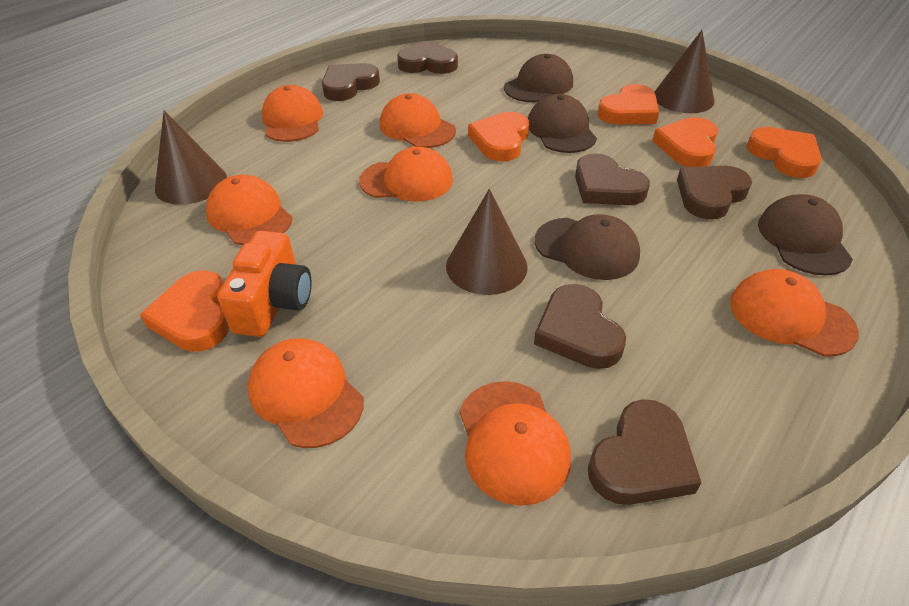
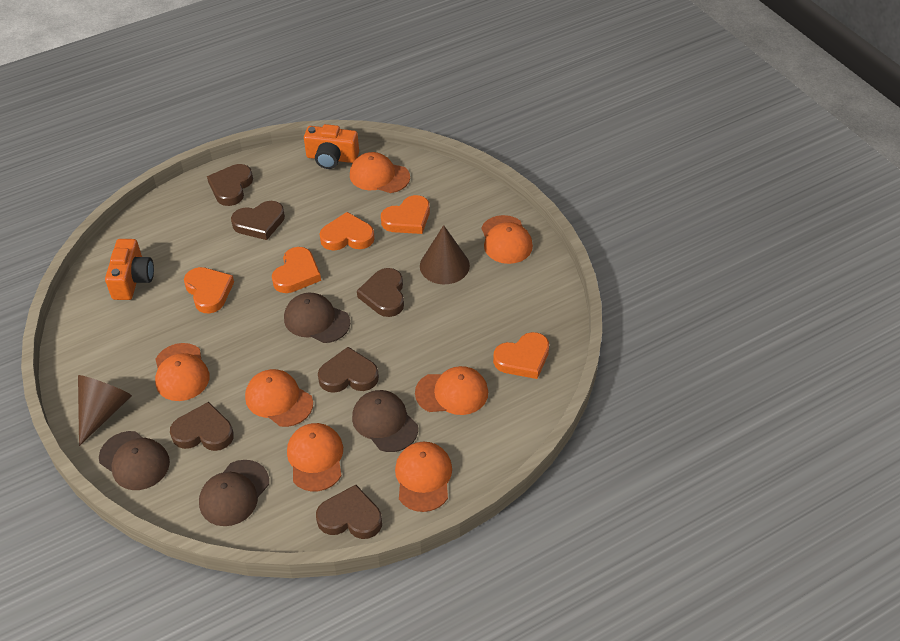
brown cone: [155,110,227,205] [446,189,528,295] [655,30,715,113] = 3 -> [78,375,132,446] [420,225,470,284] = 2
orange camera: [217,231,312,337] = 1 -> [105,239,154,300] [304,124,359,169] = 2

